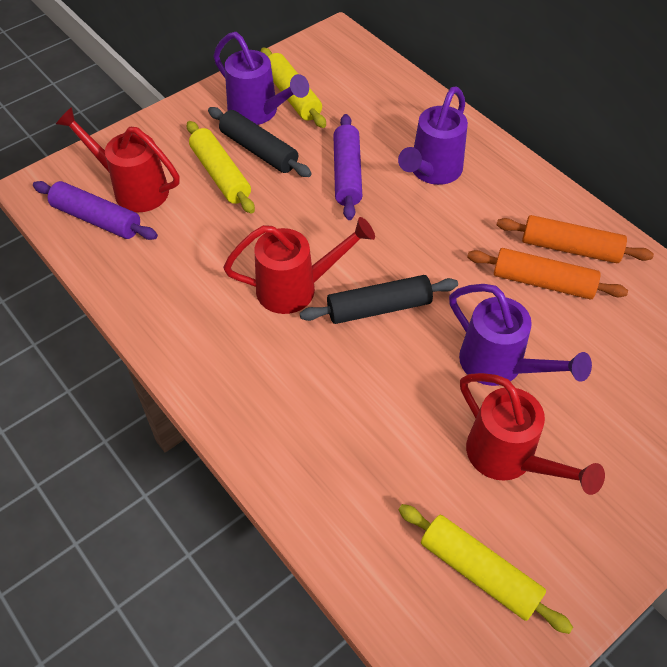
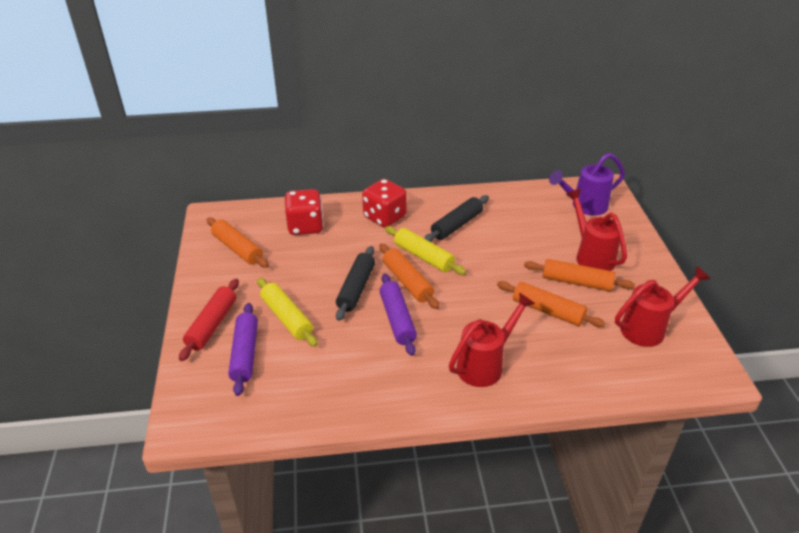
orange rolling pin: [467,248,628,299] [497,215,654,263] = 2 -> [207,218,269,268] [379,244,439,309] [497,281,605,327] [524,259,635,292] = 4
purple watering can: [213,32,309,125] [398,86,468,185] [449,284,592,386] = 3 -> [549,153,625,216] = 1
red dice: none = 0 -> [285,189,324,235] [362,179,407,228] = 2
red rolling pin: none = 0 -> [179,279,239,361] = 1
yellow rolling pin: [187,121,255,214] [261,47,326,128] [399,504,573,634] = 3 -> [257,278,318,347] [385,226,466,275] = 2

